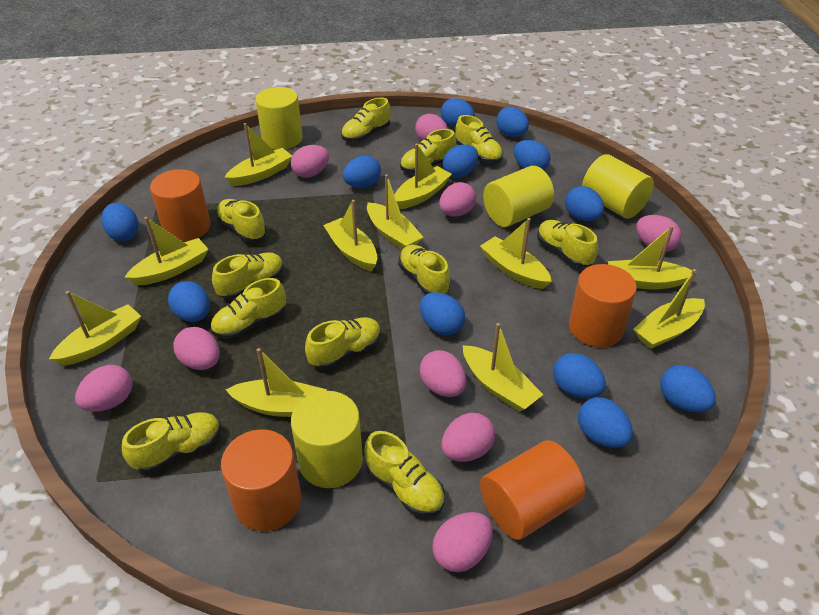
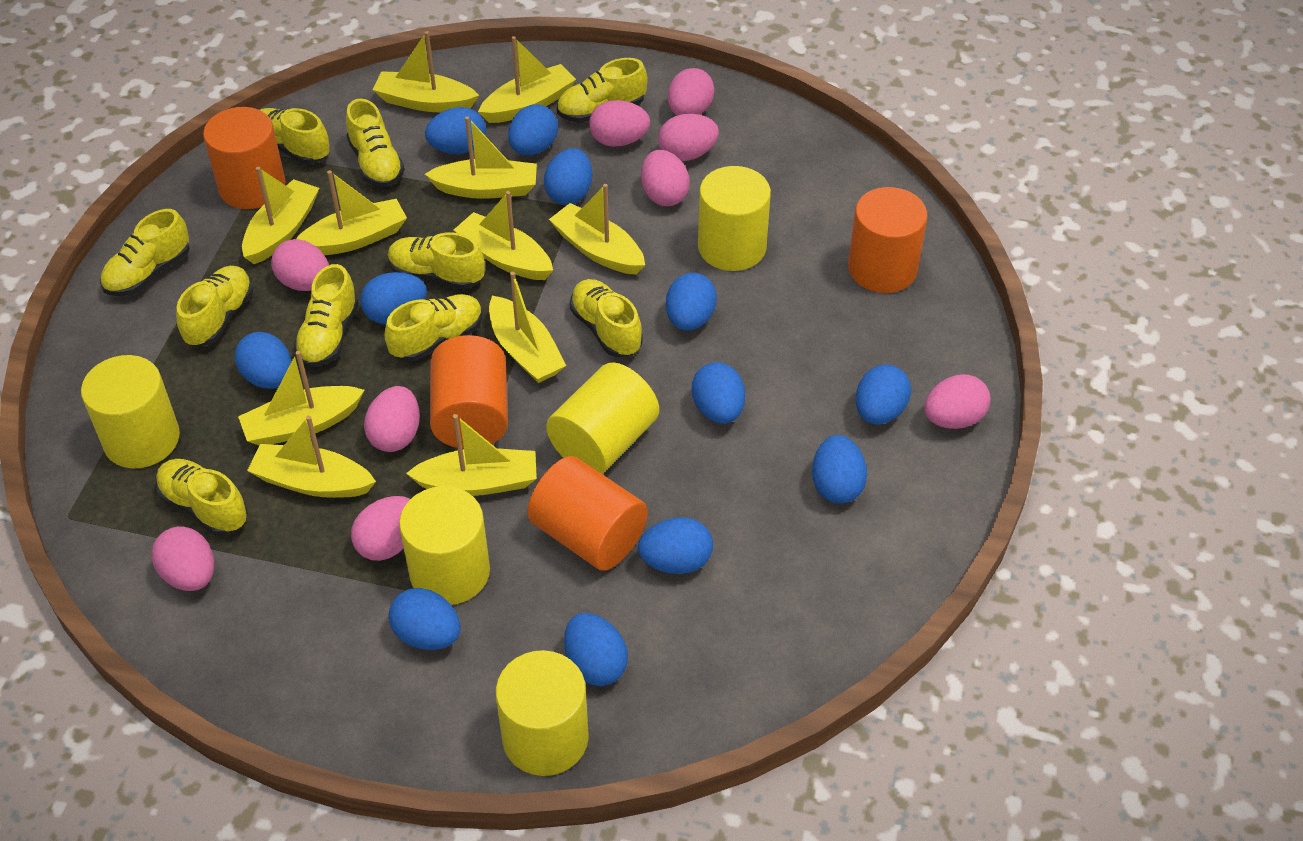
yellow cylinder: [255,87,303,149] [291,391,363,488] [483,166,554,227] [582,154,654,219] = 4 -> [81,355,180,468] [399,486,490,605] [496,650,589,776] [546,363,659,474] [698,166,771,271] = 5
yellow shoe: [122,412,221,473] [211,278,286,339] [212,252,284,299] [216,199,266,242] [305,317,381,369] [341,98,391,142] [364,431,445,517] [398,245,450,295] [400,129,456,173] [455,115,503,163] [537,220,598,267] = 11 -> [100,209,190,296] [156,459,248,535] [176,266,253,347] [260,108,330,164] [294,264,358,367] [346,98,405,187] [384,294,483,361] [388,233,485,290] [557,58,647,123] [570,279,643,357] = 10

